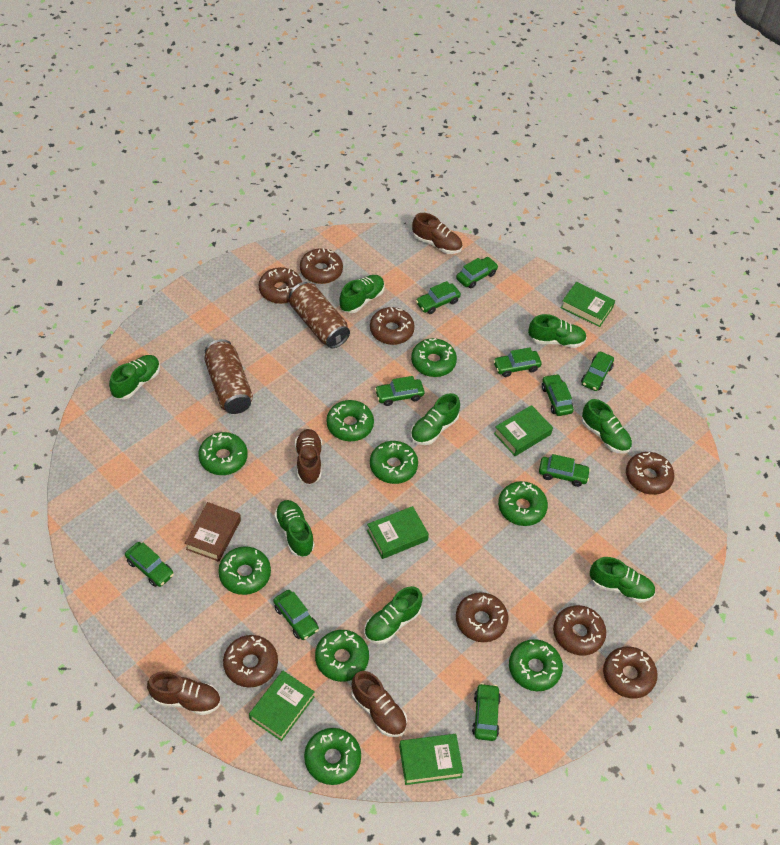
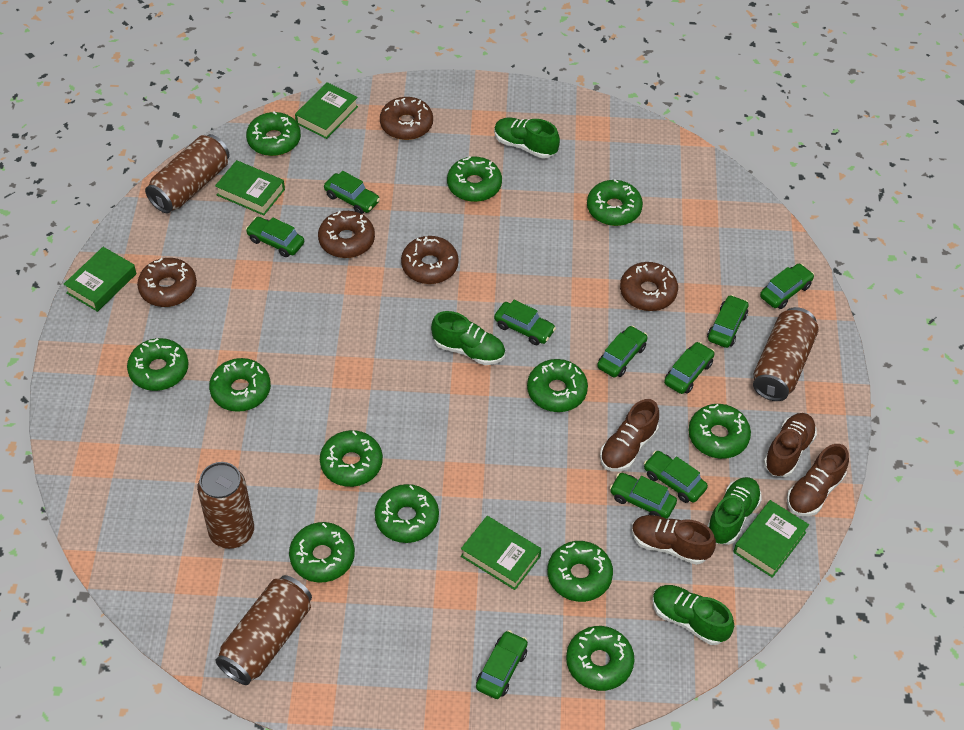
brown book: [185,502,241,562] = 1 -> none = 0
brown can: [204,339,253,414] [289,282,350,348] = 2 -> [145,134,230,213] [197,462,254,549] [215,575,312,685] [753,307,819,401] = 4
brown donut: [223,635,278,688] [259,267,302,304] [300,248,343,284] [370,307,415,345] [456,592,508,642] [553,605,606,656] [603,647,658,699] [626,452,675,495] = 8 -> [137,258,197,307] [318,211,375,258] [380,97,433,140] [401,236,459,284] [620,262,678,311] = 5
green donut: [198,432,248,475] [218,546,271,595] [304,728,361,785] [315,630,369,682] [326,400,374,441] [370,441,418,484] [411,338,457,377] [498,481,548,526] [509,639,563,691] = 9 -> [127,338,189,391] [209,358,271,412] [246,111,301,156] [289,522,355,582] [320,430,383,487] [375,484,439,543] [447,156,502,202] [527,359,588,412] [547,541,613,602] [566,626,634,691] [587,179,643,226] [689,404,751,459] = 12
green shoe: [109,355,160,399] [274,500,314,557] [339,275,385,313] [364,586,423,644] [411,393,460,445] [528,314,587,348] [582,399,632,454] [590,557,655,603] = 8 -> [431,311,505,365] [494,117,560,159] [652,585,734,645] [707,477,762,545] = 4

